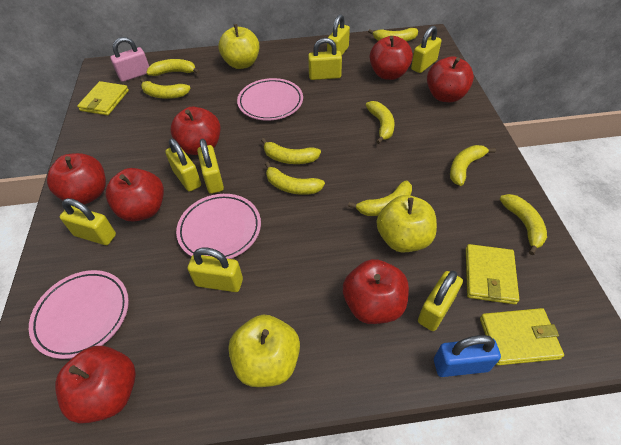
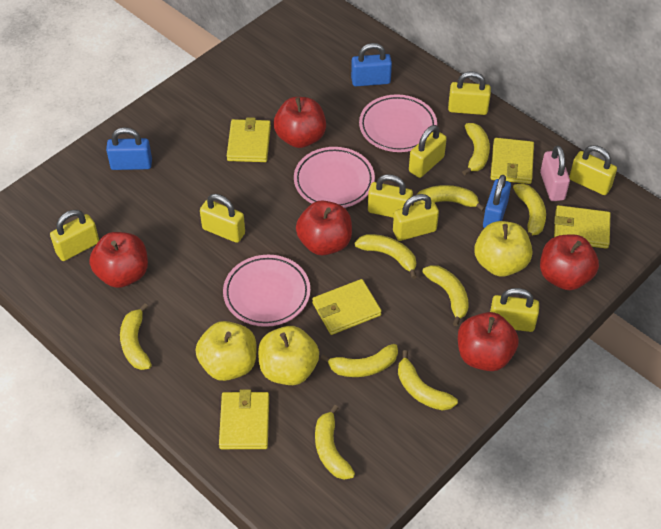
blue padlock: [434,335,501,377] = 1 -> [106,127,152,170] [351,43,392,86] [483,175,511,228] = 3
red apple: [47,153,106,204] [55,346,136,423] [106,168,164,222] [170,107,220,155] [343,259,409,324] [370,36,413,80] [427,56,474,102] = 7 -> [89,232,148,288] [274,97,326,148] [296,200,352,255] [458,312,519,371] [540,235,599,290] = 5
yellow wallet: [77,81,129,115] [466,244,519,305] [480,308,564,365] = 3 -> [219,389,269,449] [227,117,271,162] [312,279,382,335] [490,138,534,184] [554,205,610,249] = 5

